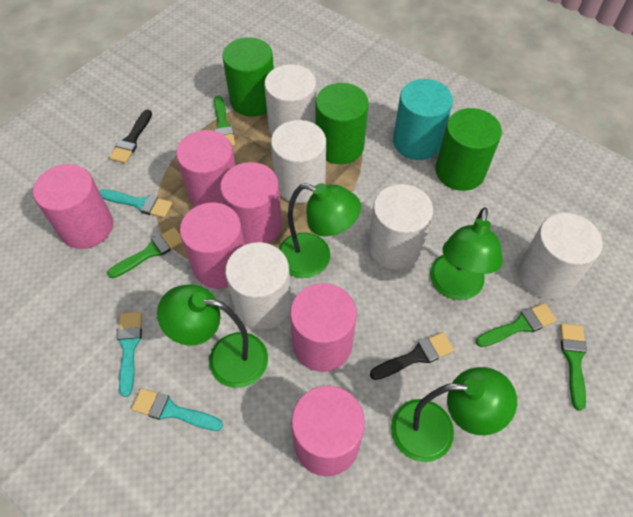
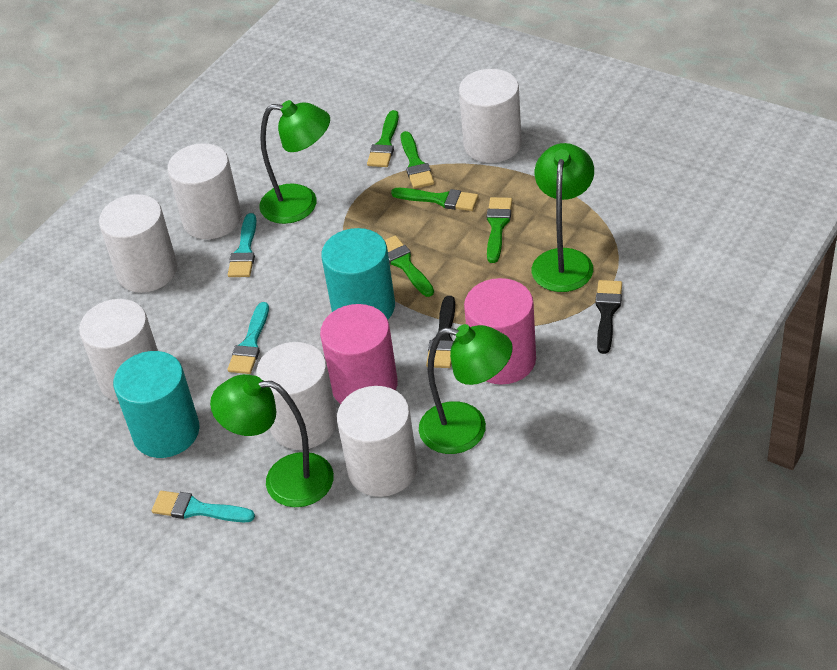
green brush: [107,227,183,278] [214,96,235,146] [476,303,557,347] [560,323,587,411] = 4 -> [367,110,399,167] [384,235,434,297] [391,188,478,211] [401,131,434,189] [487,197,512,263] = 5
green cylinder: [222,37,274,117] [315,83,369,164] [435,108,502,191] = 3 -> none = 0
pink cylinder: [33,164,113,249] [176,130,236,207] [180,203,245,289] [220,162,282,245] [290,283,356,372] [291,385,365,476] = 6 -> [320,304,398,404] [464,278,536,385] = 2
turquoise cylinder: [393,79,453,160] = 1 -> [113,351,200,458] [321,228,395,319] = 2
white cylinder: [225,242,292,330] [264,64,316,136] [271,120,326,203] [368,184,433,270] [518,213,602,299] = 5 -> [79,299,158,402] [99,194,177,293] [168,143,241,239] [256,342,337,450] [337,386,418,497] [459,69,522,163] = 6

